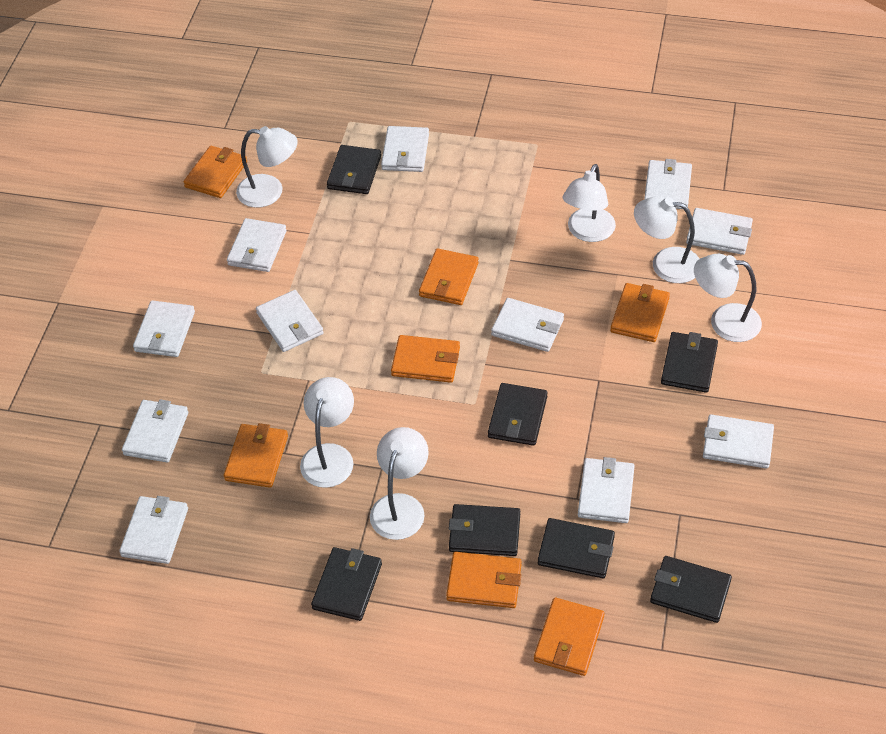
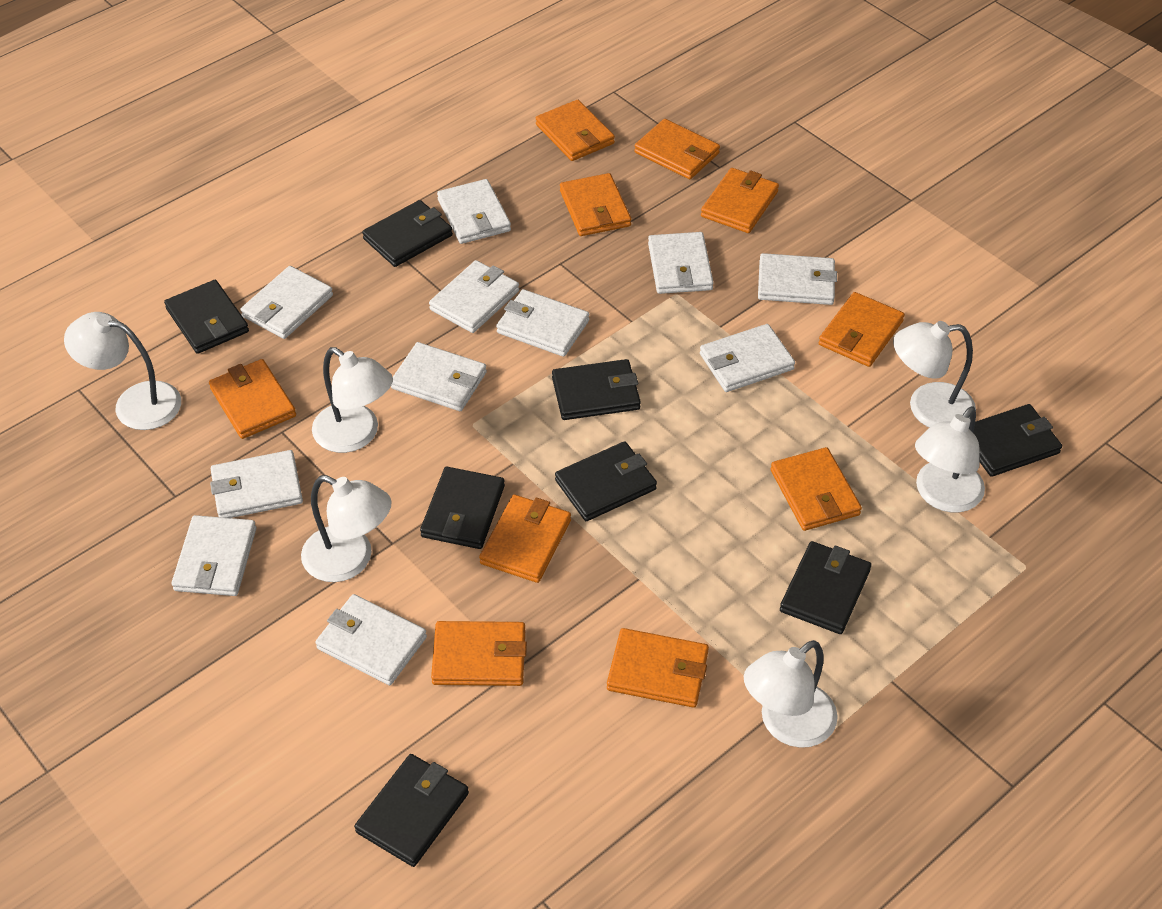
black wallet: [311,547,382,621] [327,145,381,194] [449,504,520,556] [488,383,548,446] [538,518,615,578] [650,556,732,623] [661,332,718,393] = 7 -> [164,280,249,354] [354,754,469,867] [362,200,453,267] [420,467,505,549] [552,359,641,420] [555,441,657,521] [780,541,871,634] [973,404,1062,477] = 8
orange wallet: [183,146,247,198] [224,423,288,488] [391,335,460,383] [419,248,479,305] [446,552,522,608] [534,597,604,676] [610,283,670,342] = 7 -> [209,359,296,439] [431,621,527,686] [479,495,571,583] [536,100,615,161] [560,173,631,236] [607,628,709,708] [634,119,720,179] [701,168,779,233] [771,447,862,531] [819,292,905,367] = 10

